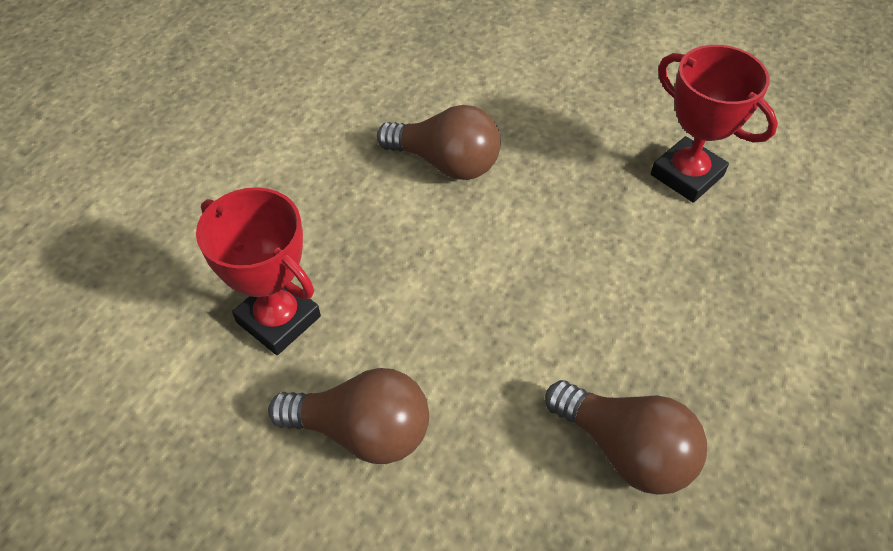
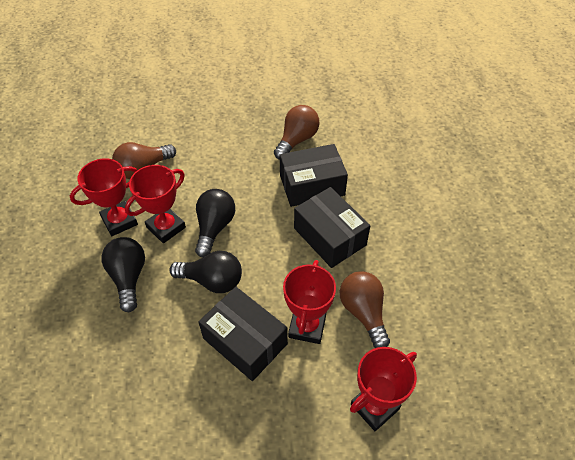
black box: none = 0 -> [198,287,288,381] [280,144,348,207] [294,187,370,268] = 3
black light bulb: none = 0 -> [101,237,145,312] [169,251,242,293] [195,189,235,257] = 3
red trophy: [196,187,321,355] [651,45,778,203] = 2 -> [70,158,138,236] [125,165,186,243] [283,260,336,344] [350,347,417,431] = 4

